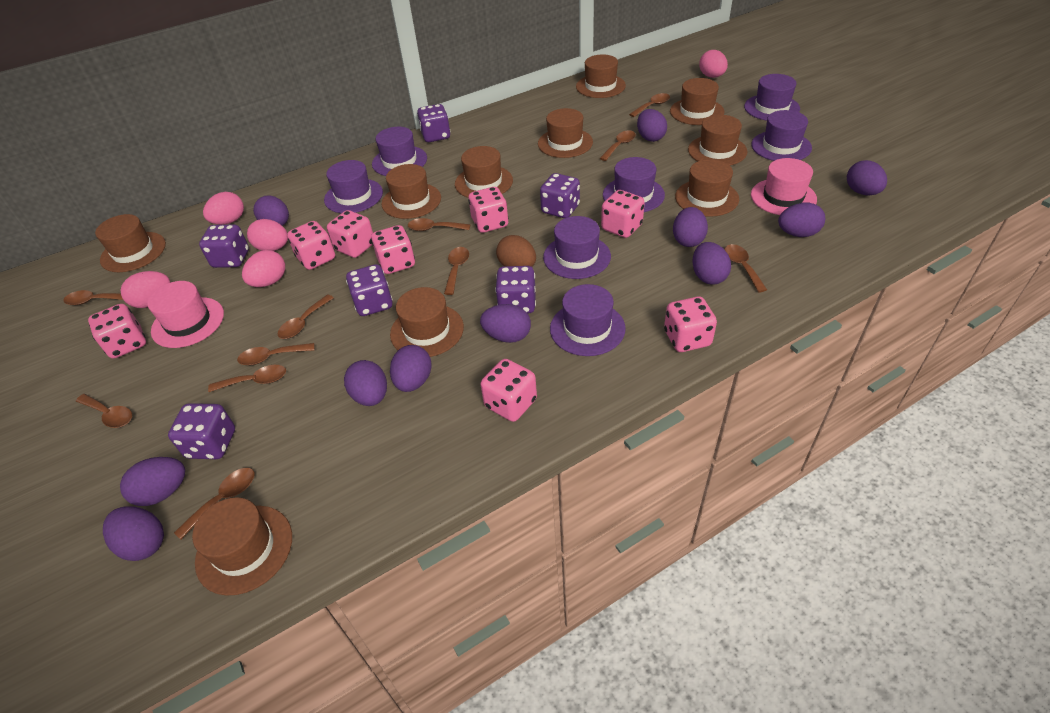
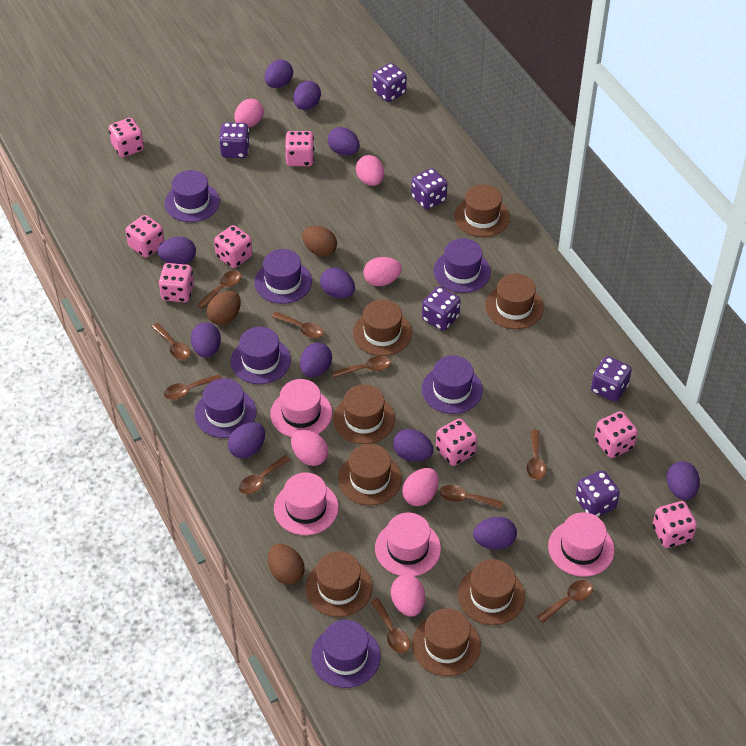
brown egg: [496,235,536,267] = 1 -> [207,291,241,325] [268,544,305,585] [302,226,337,257] = 3
brown hat: [95,214,166,272] [192,497,292,596] [381,164,441,219] [390,287,464,357] [455,146,513,198] [538,108,593,158] [576,54,626,98] [670,78,724,125] [675,159,739,217] [688,115,747,165] = 10 -> [305,551,373,617] [333,384,395,444] [338,444,402,506] [353,299,412,356] [412,608,481,676] [454,184,510,237] [458,559,525,625] [485,274,544,329] = 8
brown spoon: [63,290,123,305] [76,394,132,428] [174,468,254,539] [208,365,286,392] [237,343,315,365] [278,295,334,339] [408,218,470,231] [444,247,469,295] [599,130,636,161] [629,93,670,117] [724,244,767,293] = 11 -> [152,323,191,360] [164,374,222,400] [197,270,242,309] [239,455,290,495] [271,312,324,338] [332,356,391,378] [371,598,410,653] [440,485,503,509] [526,430,546,480] [537,580,593,623] = 10
pink egg: [121,271,170,308] [203,192,244,225] [242,250,285,287] [247,219,288,251] [699,50,728,78] = 5 -> [234,99,264,128] [291,430,328,466] [356,155,384,186] [363,257,402,286] [391,574,425,617] [402,468,439,506] = 6
pink hat: [147,281,224,348] [751,158,817,215] = 2 -> [270,379,332,437] [274,472,339,535] [375,513,441,576] [548,512,615,577] = 4

